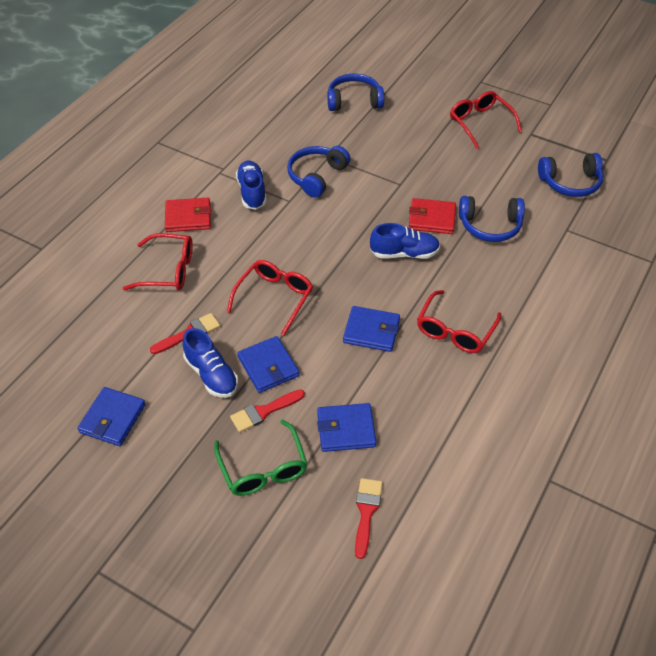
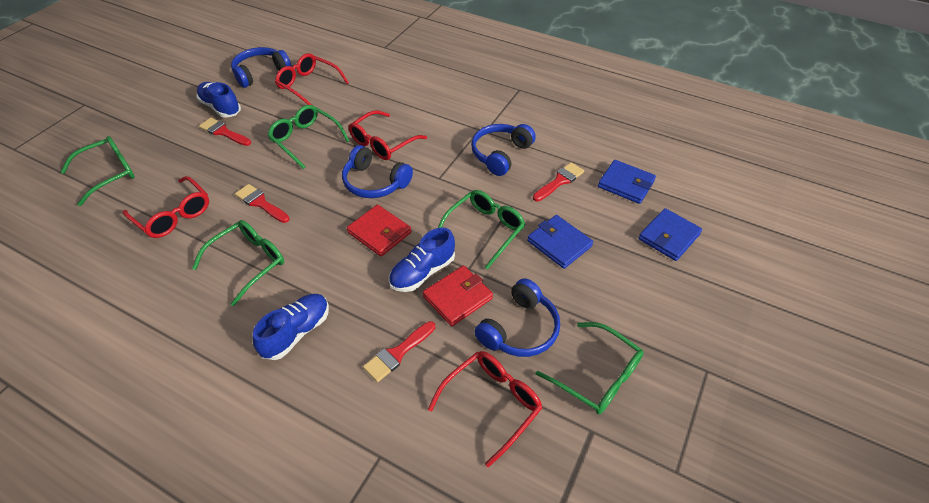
blue wallet: [77,387,146,446] [237,336,299,393] [317,403,376,452] [343,306,400,352] = 4 -> [527,215,593,269] [598,160,656,204] [638,208,702,261] = 3
green glasses: [214,420,308,496] = 1 -> [61,136,135,206] [192,220,284,307] [267,105,349,169] [438,190,525,270] [536,322,644,414] = 5
red brush: [150,313,220,354] [230,389,305,432] [355,478,383,559] = 3 -> [199,118,251,146] [235,184,290,223] [363,321,435,382] [533,162,584,202] = 4

